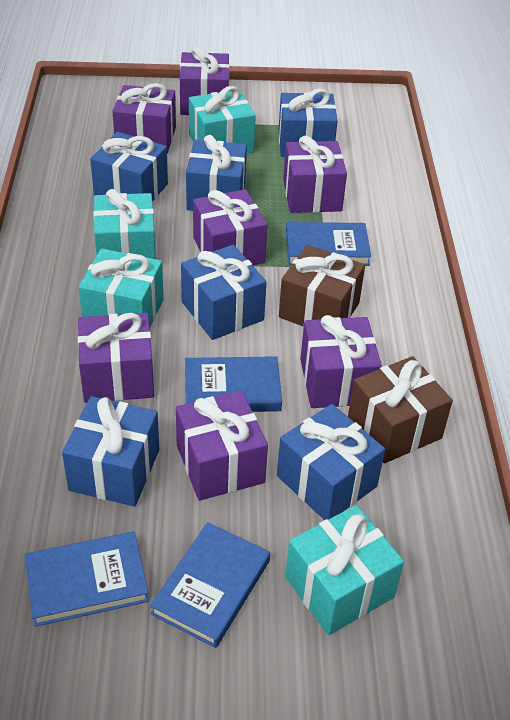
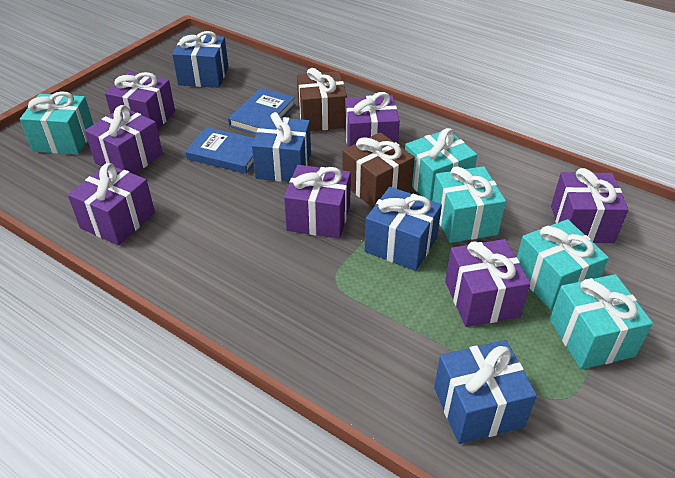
blue book: [24,532,149,627] [150,522,270,648] [185,356,282,412] [286,222,371,266] = 4 -> [185,127,255,174] [228,88,295,134] = 2
blue gift: [62,396,159,507] [90,132,168,202] [181,245,267,340] [186,135,247,211] [277,404,385,520] [279,89,338,157] = 6 -> [172,31,229,88] [252,112,311,182] [365,187,442,271] [434,340,537,444] = 4
turquoise gift: [78,248,164,327] [93,189,156,259] [189,86,256,153] [285,505,404,635] = 4 -> [20,91,94,155] [405,128,477,201] [432,166,506,243] [517,219,609,310] [550,274,653,369] = 5

